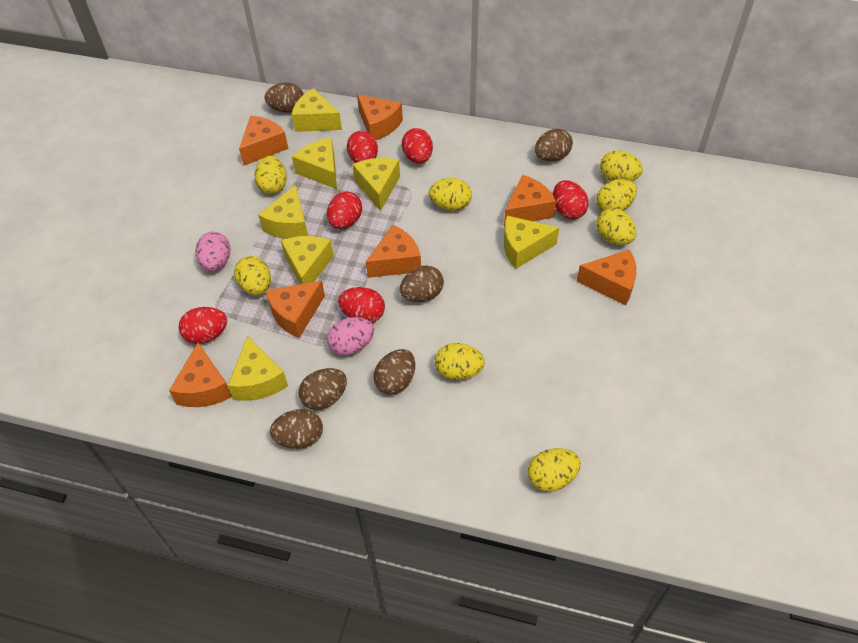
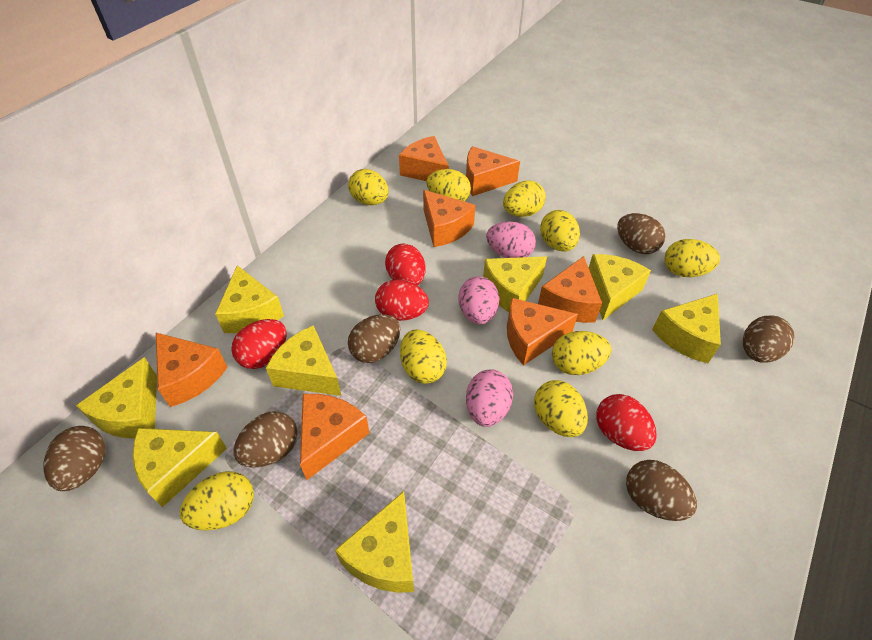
pink egg: [196,232,231,271] [327,317,374,356] = 2 -> [458,276,499,324] [466,369,513,427] [486,222,536,258] = 3
red egg: [179,307,227,344] [327,192,362,229] [338,287,385,323] [347,131,378,163] [402,128,433,164] [553,180,589,219] = 6 -> [231,319,287,369] [375,279,429,321] [385,244,426,285] [596,394,657,451] = 4
yellow cheese: [228,336,288,401] [258,185,308,239] [281,236,334,284] [292,88,342,132] [292,138,337,189] [352,158,400,211] [504,216,559,269] = 7 -> [76,357,157,438] [133,428,227,508] [215,265,284,333] [266,325,341,396] [335,491,414,593] [483,256,547,312] [589,254,651,320] [652,294,721,363] = 8
yellow egg: [234,256,271,295] [255,156,287,194] [429,178,472,211] [435,343,485,380] [528,448,581,492] [596,179,637,211] [596,208,636,245] [600,150,643,181] = 8 -> [179,471,254,531] [348,169,389,205] [400,329,447,384] [426,169,471,202] [503,180,546,217] [534,380,588,437] [540,210,580,252] [552,331,611,375] [665,239,720,277] = 9

